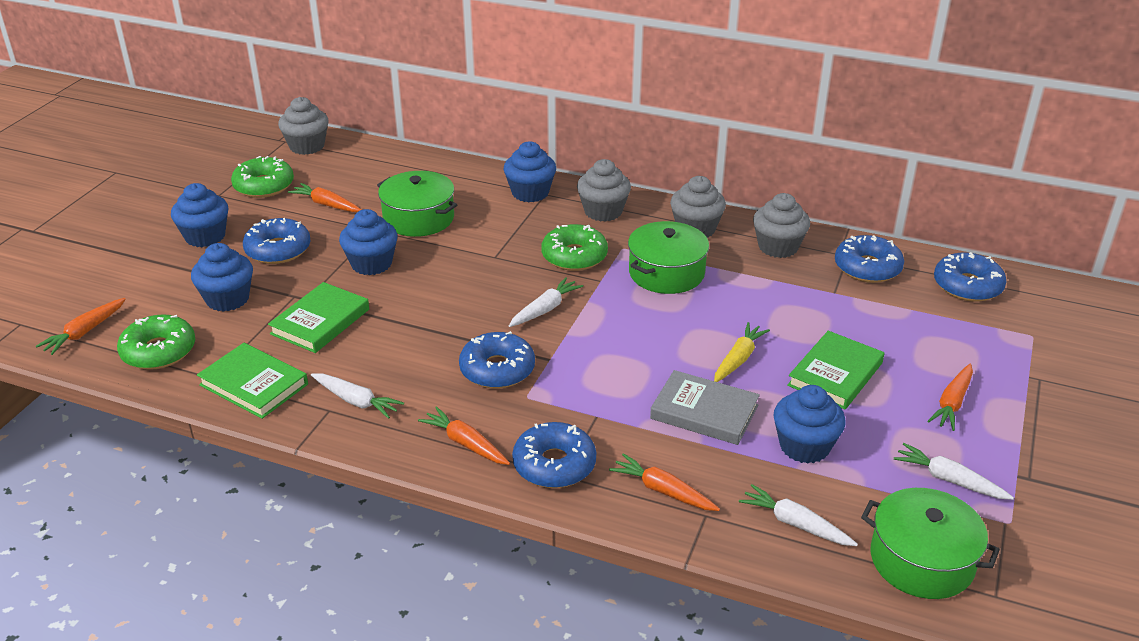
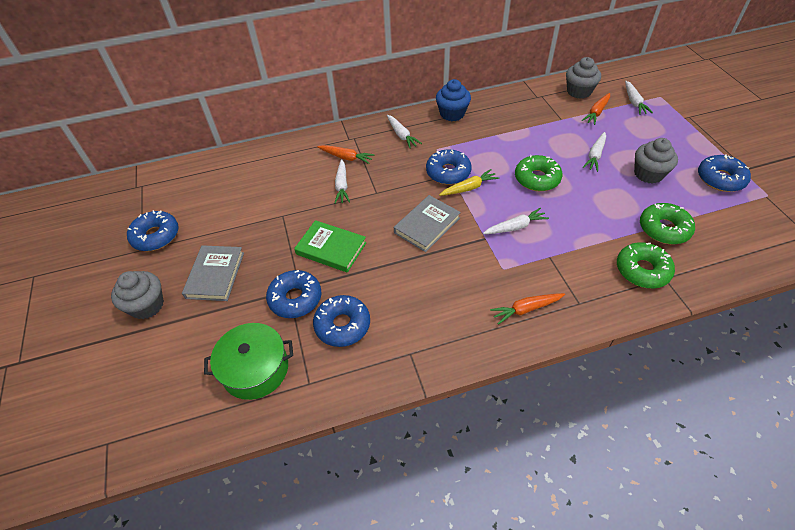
blue cupcake: [171,183,228,247] [191,243,253,312] [339,209,398,275] [504,141,556,202] [773,385,846,464] = 5 -> [436,79,471,121] = 1
green book: [197,343,308,419] [268,282,369,353] [787,331,884,410] = 3 -> [294,220,367,272] = 1
green pot: [377,171,457,237] [628,221,709,294] [861,488,1000,599] = 3 -> [204,323,293,400] = 1
grey book: [650,370,760,445] = 1 -> [182,245,244,301] [394,195,461,252] = 2
grey cupcake: [278,97,329,155] [577,159,631,222] [670,176,726,238] [753,193,810,258] = 4 -> [111,271,164,319] [566,57,601,99] [634,138,678,184] = 3
orange carrot: [36,298,126,355] [288,183,361,212] [418,406,510,465] [609,453,720,511] [927,364,973,431] = 5 -> [317,145,375,164] [490,293,565,325] [582,93,610,125] = 3
white carrot: [311,373,404,419] [509,277,583,327] [739,484,858,546] [894,443,1014,500] = 4 -> [334,159,350,204] [387,115,422,149] [483,208,549,234] [583,132,606,172] [625,81,653,115] = 5

